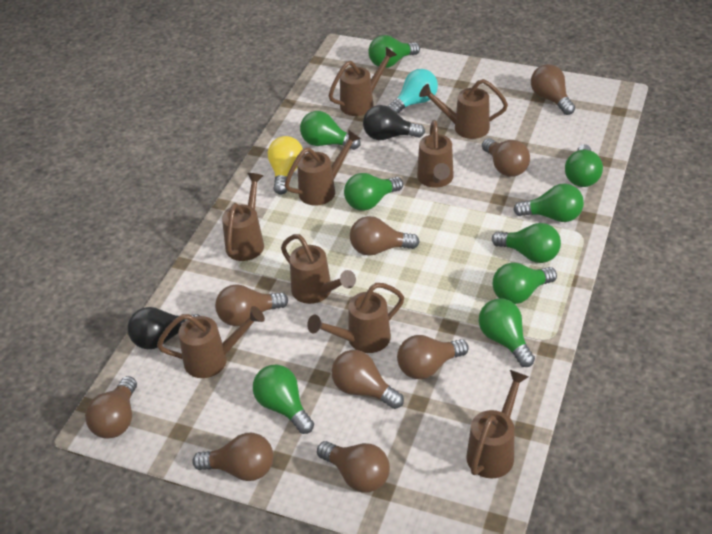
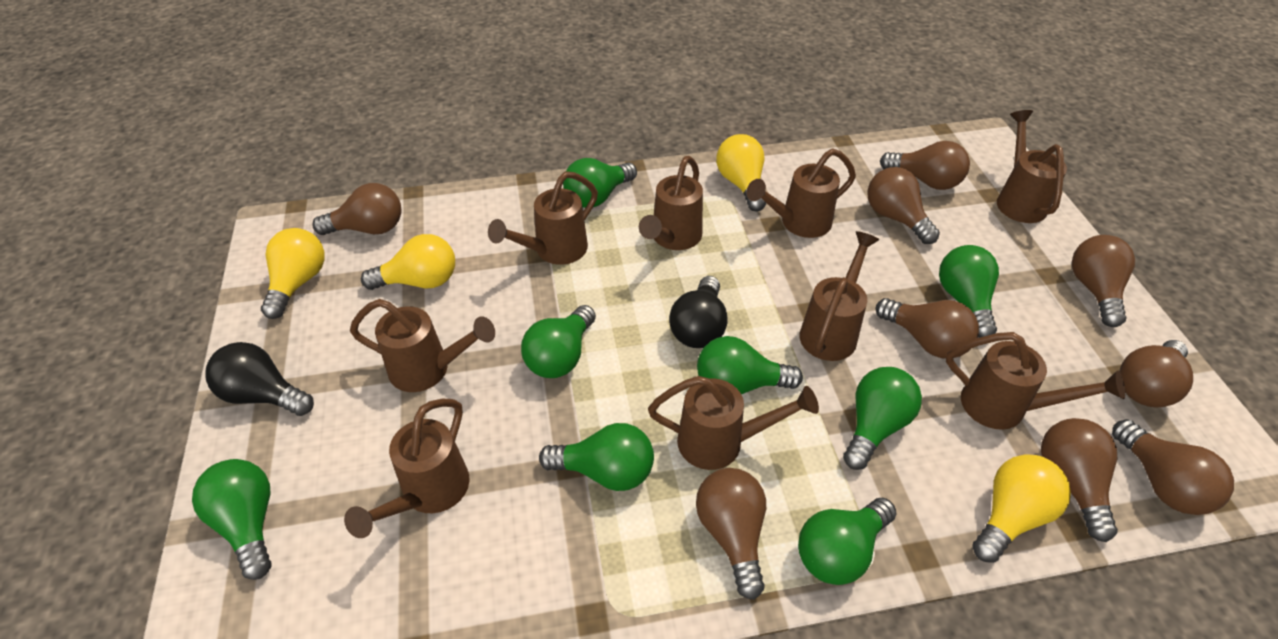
green light bulb: [253,364,314,434] [300,111,361,150] [344,173,403,211] [368,35,420,68] [479,298,535,367] [492,223,561,263] [493,262,557,304] [513,183,584,222] [565,144,603,187] = 9 -> [192,459,272,580] [521,305,596,378] [539,423,654,491] [563,158,637,208] [697,336,803,394] [798,498,896,585] [843,367,922,470] [939,245,999,338] = 8
turquoise light bulb: [388,69,438,114] = 1 -> none = 0
yellow light bulb: [268,136,303,195] = 1 -> [261,228,325,319] [361,234,455,290] [716,134,766,211] [972,454,1071,563] = 4

